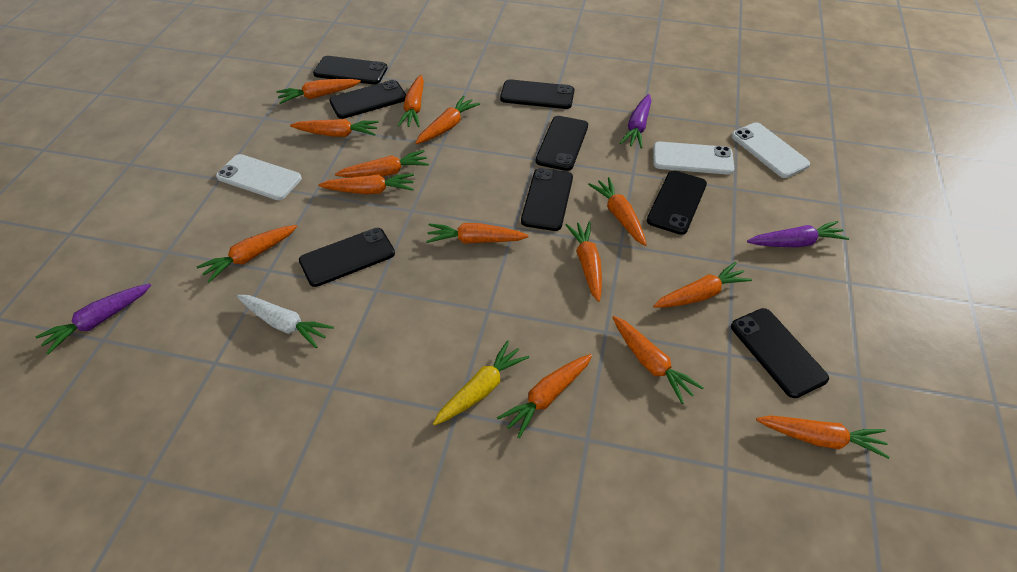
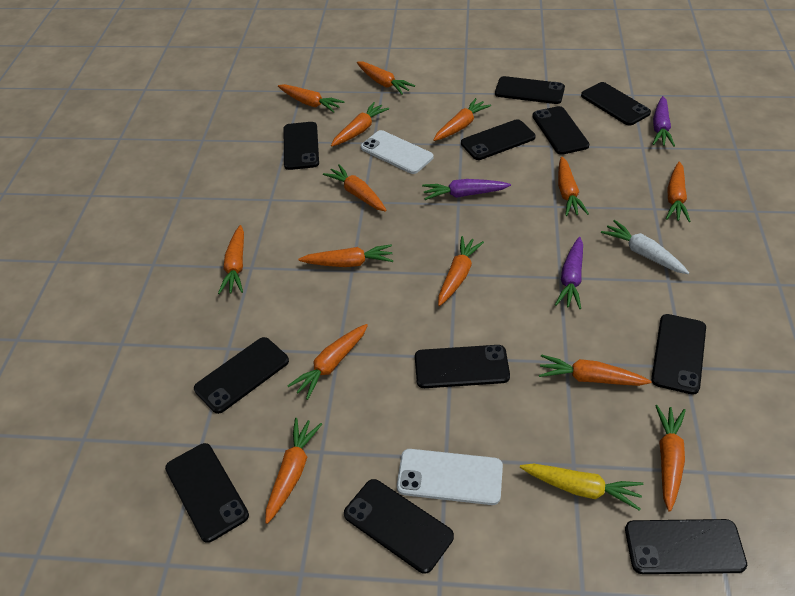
black phone: [299,228,395,287] [313,56,388,85] [329,80,406,119] [500,79,574,109] [521,168,573,231] [536,116,588,171] [647,171,707,235] [731,308,829,398] = 8 -> [165,443,249,543] [194,337,289,414] [284,122,319,170] [344,479,454,574] [415,345,510,388] [461,119,536,160] [495,76,565,104] [532,106,589,155] [581,82,651,126] [625,519,747,574] [651,314,706,395] = 11
white phone: [216,154,302,200] [653,142,734,175] [731,122,810,178] = 3 -> [361,130,433,174] [397,449,503,505] = 2

